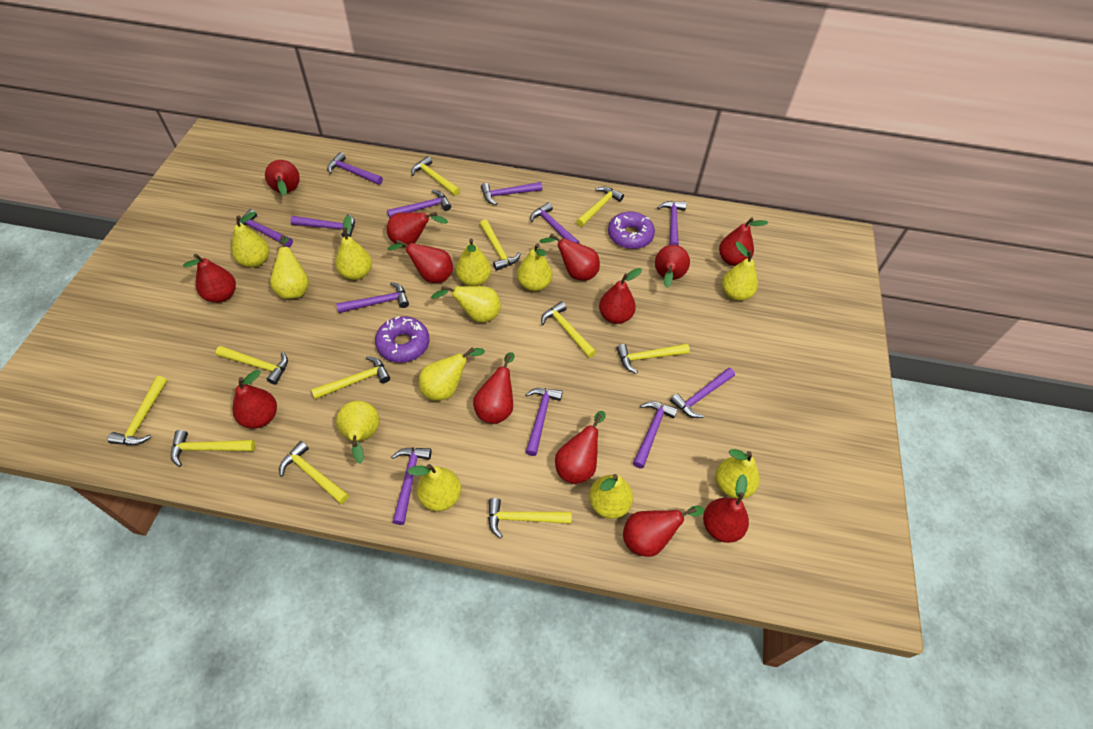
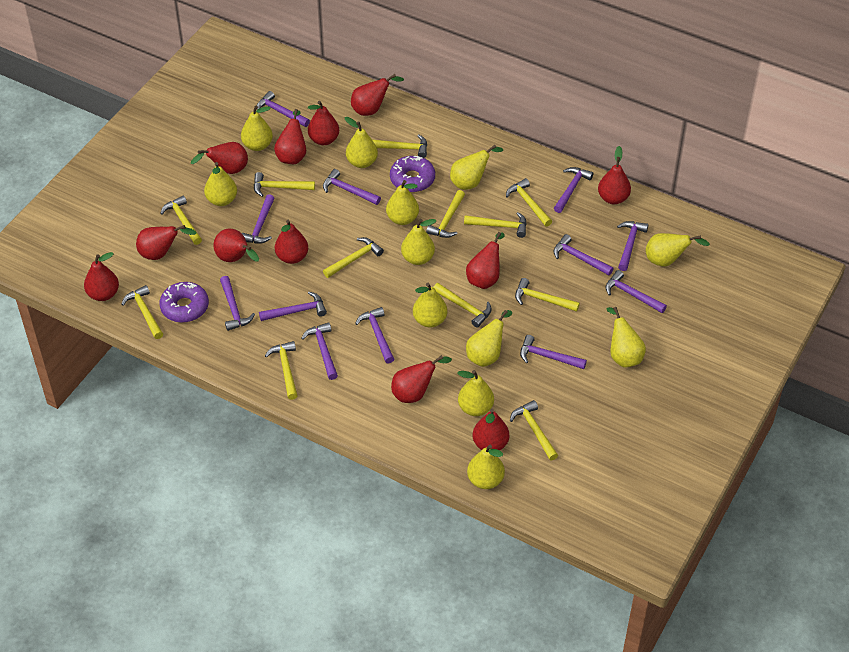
red pear: [183,254,236,303] [232,370,277,429] [265,160,300,195] [387,212,448,247] [387,239,453,283] [473,352,515,424] [540,233,600,281] [555,411,606,484] [599,268,642,324] [623,506,704,557] [655,245,690,288] [703,474,749,543] [719,217,768,266] = 13 -> [84,252,119,301] [136,225,197,260] [191,142,248,174] [213,228,259,262] [274,109,306,164] [275,220,308,264] [308,101,339,145] [351,74,404,116] [391,355,452,403] [466,232,505,289] [473,409,509,450] [598,146,631,204] = 12
yellow hammer: [108,376,167,445] [171,430,255,467] [216,346,288,385] [279,441,349,504] [311,356,390,400] [411,156,460,196] [480,220,521,271] [488,498,572,538] [541,301,596,358] [576,186,624,227] [616,343,690,374] = 11 -> [121,285,163,339] [160,195,202,245] [254,172,315,197] [265,341,298,400] [323,237,384,278] [373,134,427,158] [426,190,465,238] [433,283,492,328] [464,212,527,238] [506,178,552,227] [510,400,558,461] [515,278,580,312] = 12

